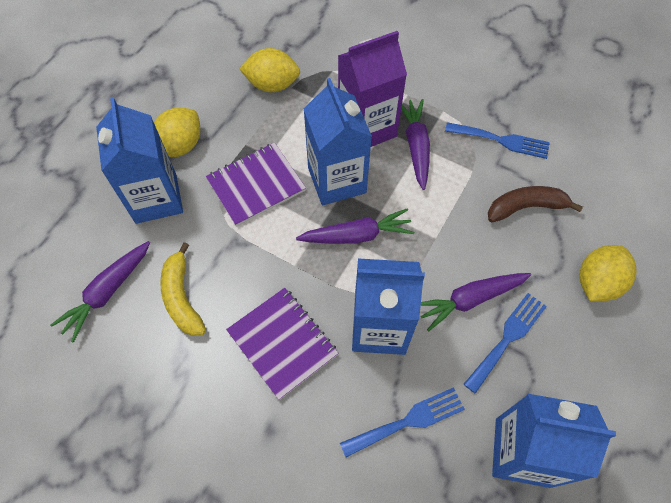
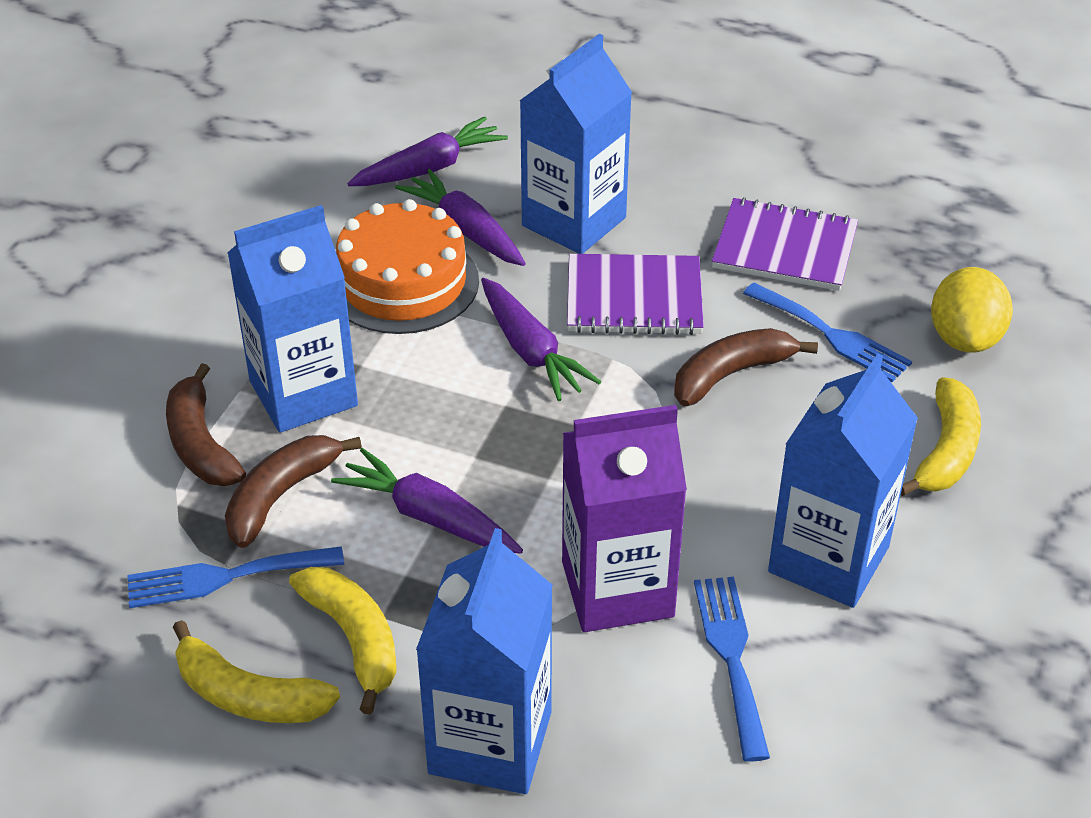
brown banana: [488,186,583,222] = 1 -> [166,363,246,486] [225,435,362,548] [674,328,818,406] = 3
orange cake: none = 0 -> [336,199,479,334] = 1
yellow banana: [160,242,206,336] = 1 -> [173,620,340,723] [289,567,397,714] [901,377,981,496] = 3
yellow lemon: [154,108,200,157] [239,48,300,92] [579,245,637,301] = 3 -> [931,267,1013,353] = 1

